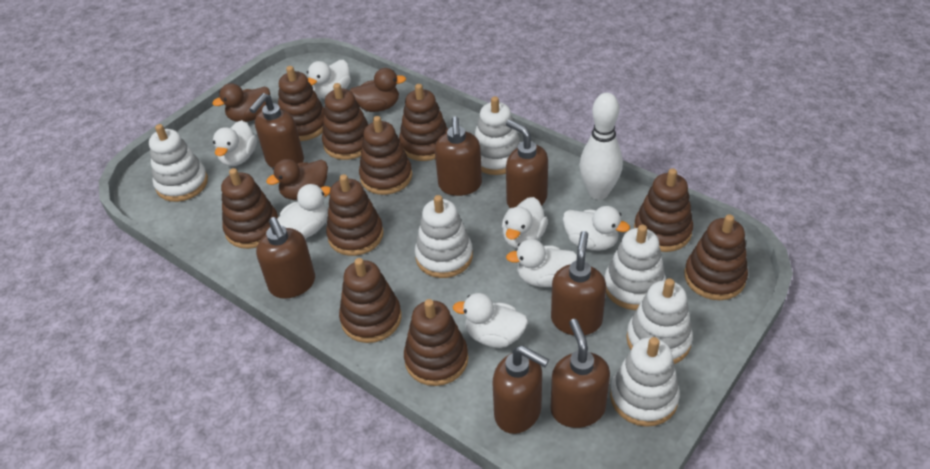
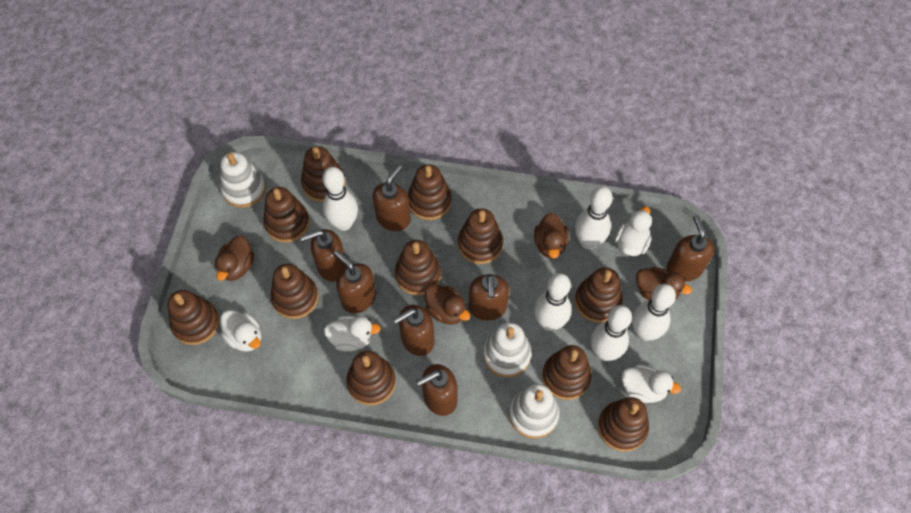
brown duck: [213,83,270,122] [266,159,328,200] [350,68,406,112] = 3 -> [215,235,254,281] [425,284,470,325] [534,213,569,259] [636,267,692,300] = 4
brown stacking toy: [221,168,278,249] [278,66,324,141] [322,83,369,160] [326,174,384,256] [339,258,401,343] [359,116,412,195] [399,84,448,161] [404,299,468,386] [634,168,693,252] [684,214,748,300] = 10 -> [168,290,219,345] [263,187,310,243] [271,264,319,319] [301,146,346,202] [346,351,396,406] [395,240,441,295] [408,164,452,220] [458,208,503,264] [542,345,592,400] [575,267,623,323] [598,397,649,452] = 11
white bowling pin: [580,93,623,200] = 1 -> [322,167,358,231] [534,273,571,331] [575,186,613,249] [591,305,632,361] [632,284,676,341] = 5
white duck: [213,120,257,166] [277,184,331,238] [307,60,351,99] [453,293,528,348] [502,197,548,248] [506,239,577,287] [563,206,630,251] = 7 -> [220,310,261,352] [324,316,381,352] [615,206,652,256] [622,364,681,403] = 4
white stacking toy: [149,124,208,202] [415,195,473,278] [474,96,521,175] [604,225,666,310] [610,337,680,427] [626,278,693,364] = 6 -> [220,152,266,208] [483,322,531,377] [509,384,559,439] = 3

